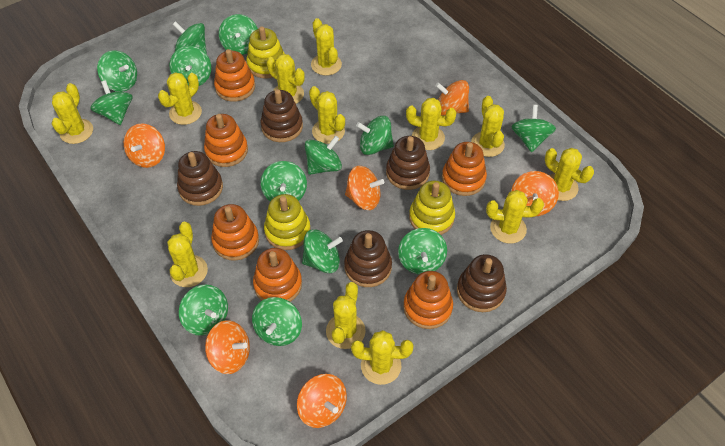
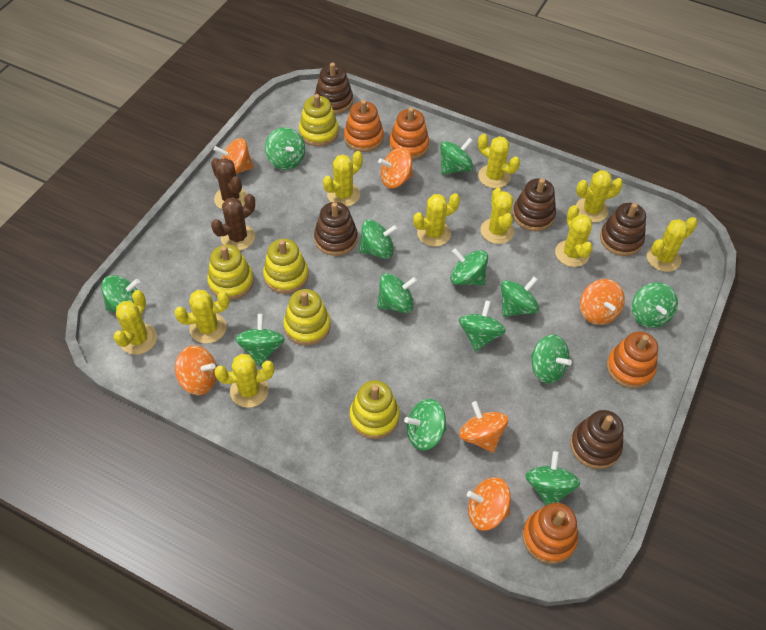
brown cactus: none = 0 -> [211,158,247,209] [211,194,255,250] = 2
orange stacking toy: [204,114,248,167] [211,204,259,261] [214,49,255,102] [253,248,302,302] [403,271,453,329] [442,142,487,196] = 6 -> [344,100,384,152] [389,107,429,159] [522,503,578,564] [607,331,658,389] = 4
yellow cactus: [52,83,93,144] [158,72,202,125] [167,222,208,287] [266,54,305,104] [309,86,345,144] [311,18,342,76] [326,282,365,349] [351,330,413,385] [406,98,457,150] [471,96,505,157] [486,190,544,244] [545,148,594,201] = 12 -> [113,290,157,355] [174,290,230,344] [214,354,274,408] [323,151,363,207] [413,193,460,247] [478,134,520,188] [481,188,514,244] [555,205,593,267] [576,170,623,223] [647,217,698,272] = 10
yellow stacking toy: [246,26,285,78] [264,194,311,250] [409,181,455,235] = 3 -> [207,245,254,300] [263,239,309,294] [283,289,331,346] [299,94,339,146] [350,380,400,439] = 5

